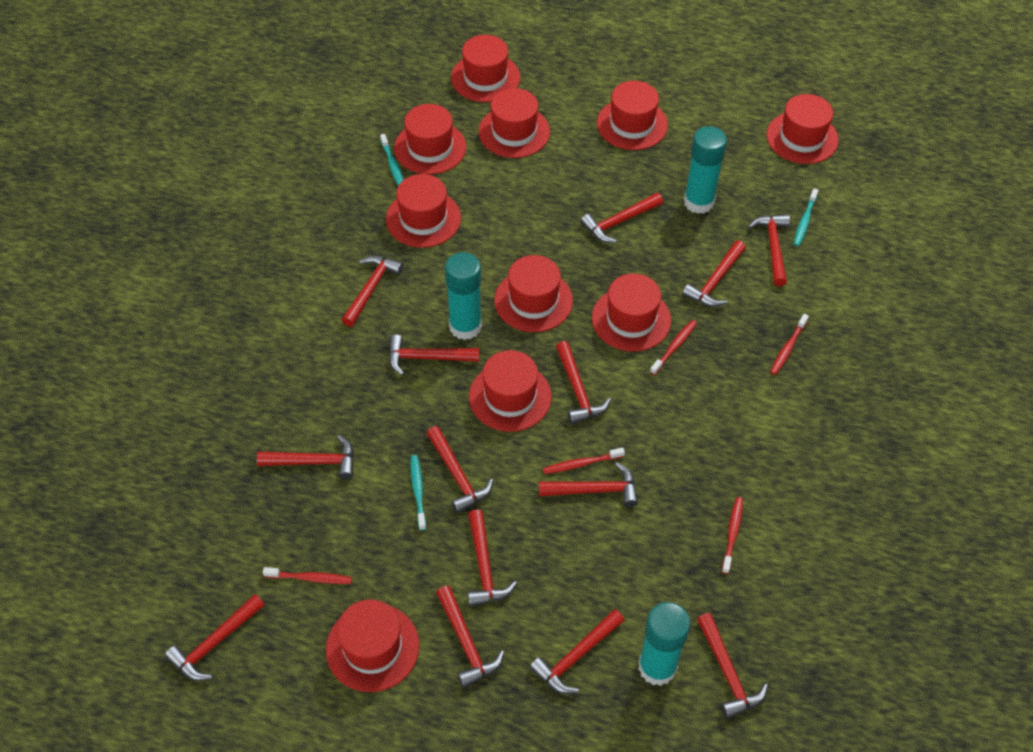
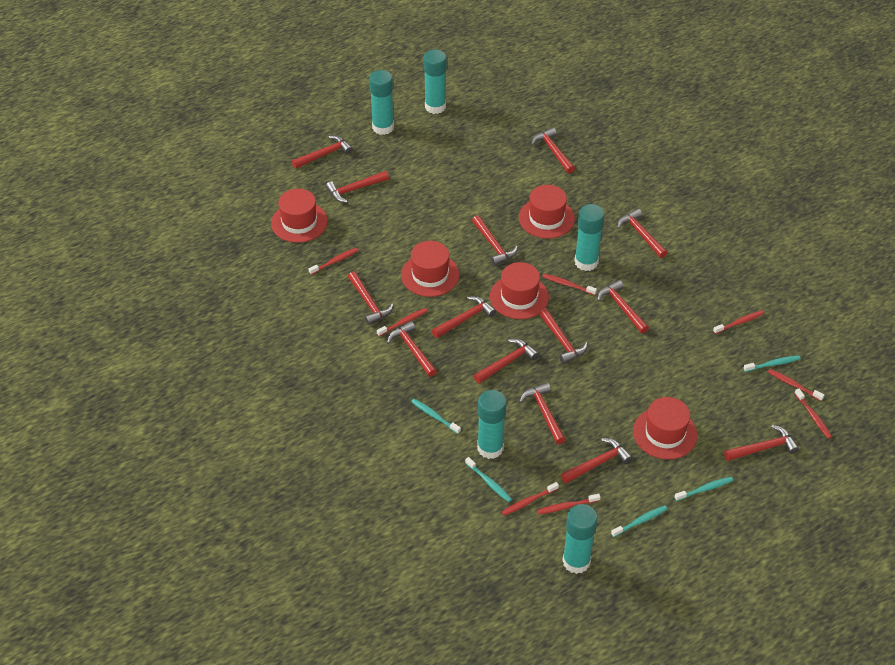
red hat: [326,600,419,692] [386,174,461,248] [394,104,466,174] [451,35,520,102] [469,350,552,432] [479,88,550,158] [494,255,573,332] [592,273,671,352] [597,81,668,150] [766,94,839,164] = 10 -> [271,189,328,243] [401,241,459,297] [490,262,549,319] [519,185,575,239] [633,397,697,460] = 5
red toothbrush: [263,567,352,584] [543,447,625,474] [650,320,697,375] [722,497,743,574] [770,314,809,375] = 5 -> [309,248,359,275] [377,308,428,336] [502,482,559,516] [537,493,601,514] [542,273,597,295] [713,310,764,334] [768,369,824,401] [794,388,832,439] = 8
turquoise glue stick: [445,252,482,340] [638,602,690,686] [684,126,727,214] = 3 -> [369,70,394,135] [424,49,447,114] [477,390,507,459] [562,504,598,574] [575,204,605,271] = 5
turquoise toothbrush: [380,134,404,186] [410,455,426,531] [794,188,818,246] = 3 -> [411,399,461,434] [465,457,512,502] [611,505,667,537] [674,477,733,501] [743,355,800,372] = 5

